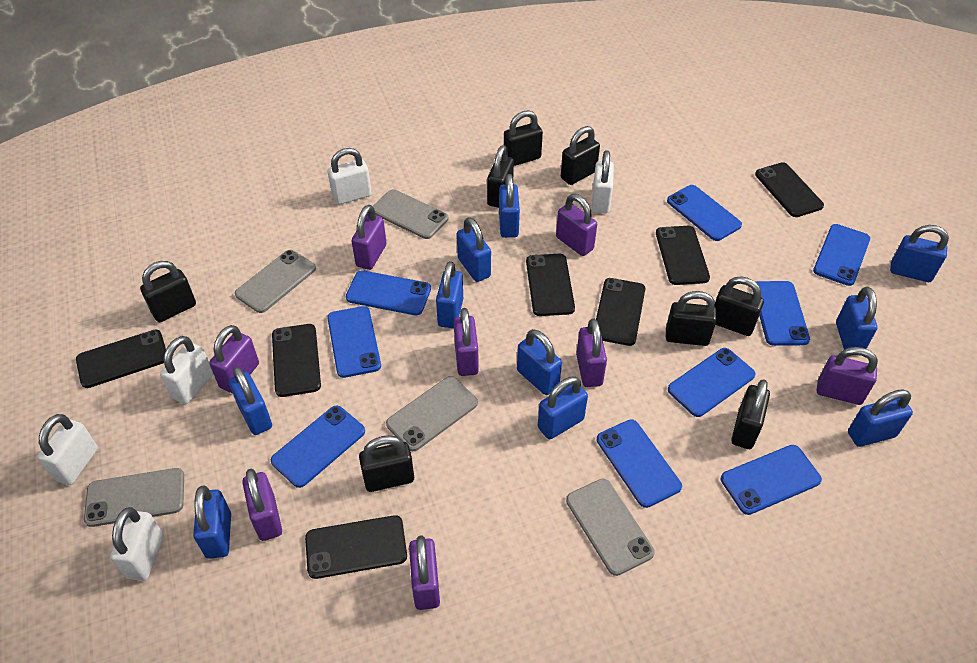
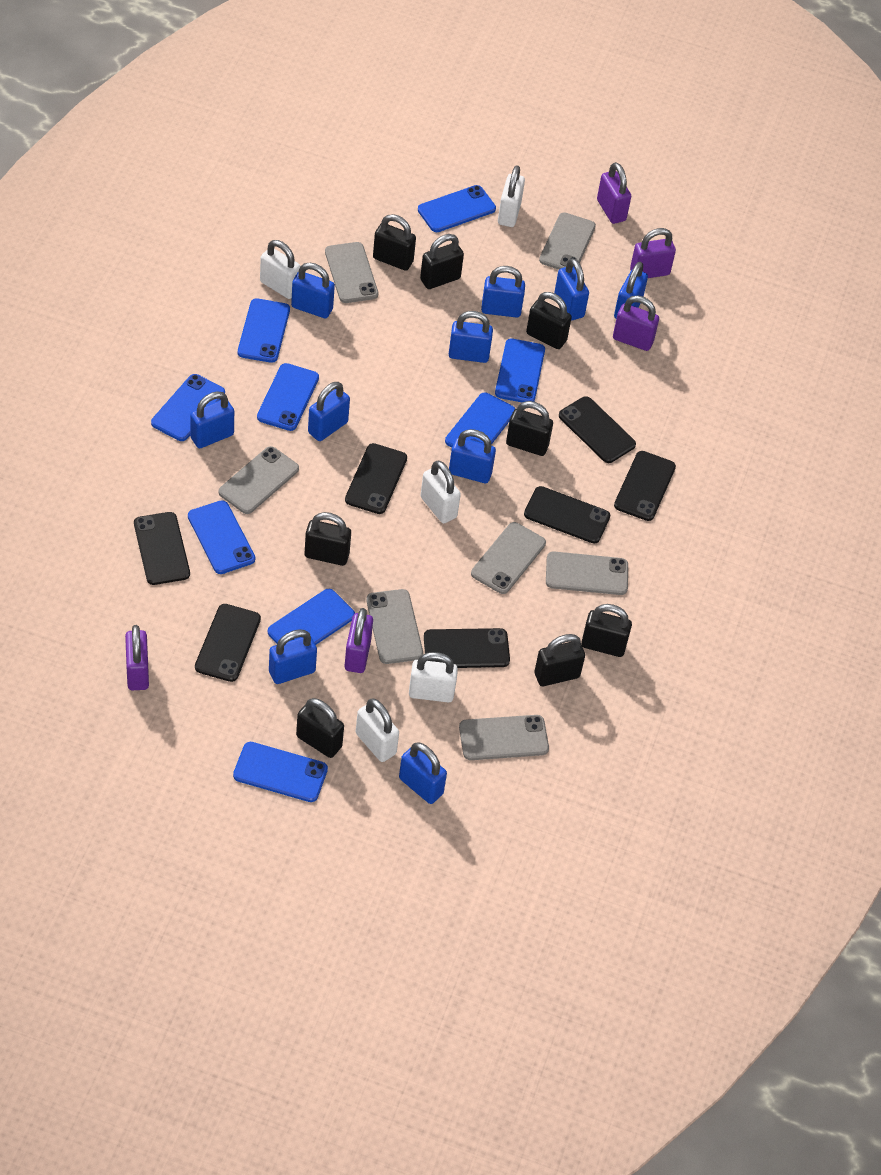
grey phone: [84,468,184,527] [235,250,316,313] [373,189,448,239] [386,376,478,451] [566,479,655,576] = 5 -> [219,446,299,514] [325,242,379,303] [366,589,423,664] [459,715,549,760] [471,522,546,594] [539,212,596,270] [546,551,628,595] = 7
purple padlock: [209,325,259,393] [242,469,282,541] [352,205,387,270] [409,535,440,610] [454,308,479,376] [556,194,597,256] [576,319,607,387] [817,347,878,405] = 8 -> [125,625,149,690] [345,608,373,673] [597,162,631,224] [613,295,659,351] [630,228,676,278] = 5

